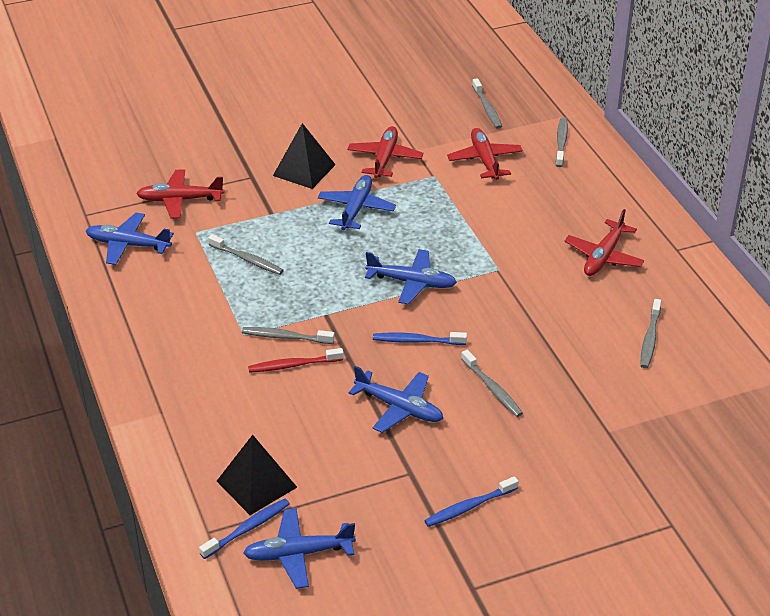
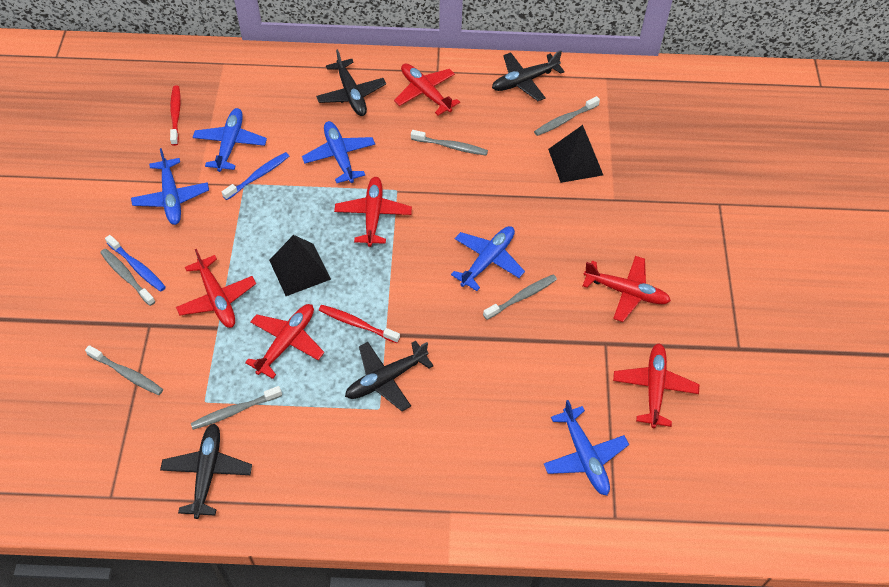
black plane: none = 0 -> [160,423,252,519] [316,49,386,116] [345,341,433,411] [492,51,565,101] = 4
blue toothbrush: [199,499,290,559] [373,332,467,345] [424,476,519,527] = 3 -> [105,235,166,292] [222,152,289,200] = 2
red plane: [136,169,224,219] [347,126,423,178] [447,128,523,180] [564,209,644,276] = 4 -> [176,249,256,328] [245,304,324,379] [334,177,412,247] [394,64,460,115] [583,256,671,322] [613,343,699,428] = 6
red toothbrush: [248,348,344,373] = 1 -> [170,85,181,146] [319,305,400,343] = 2

